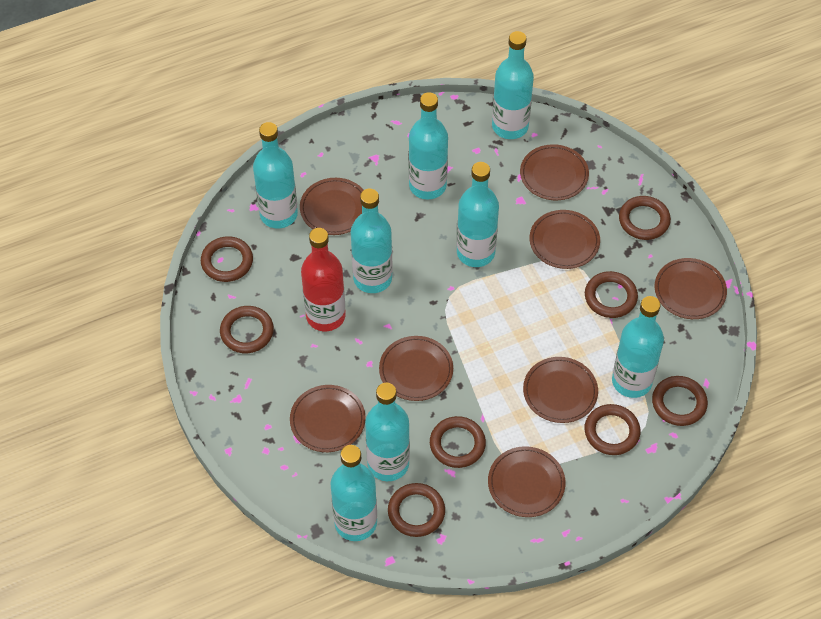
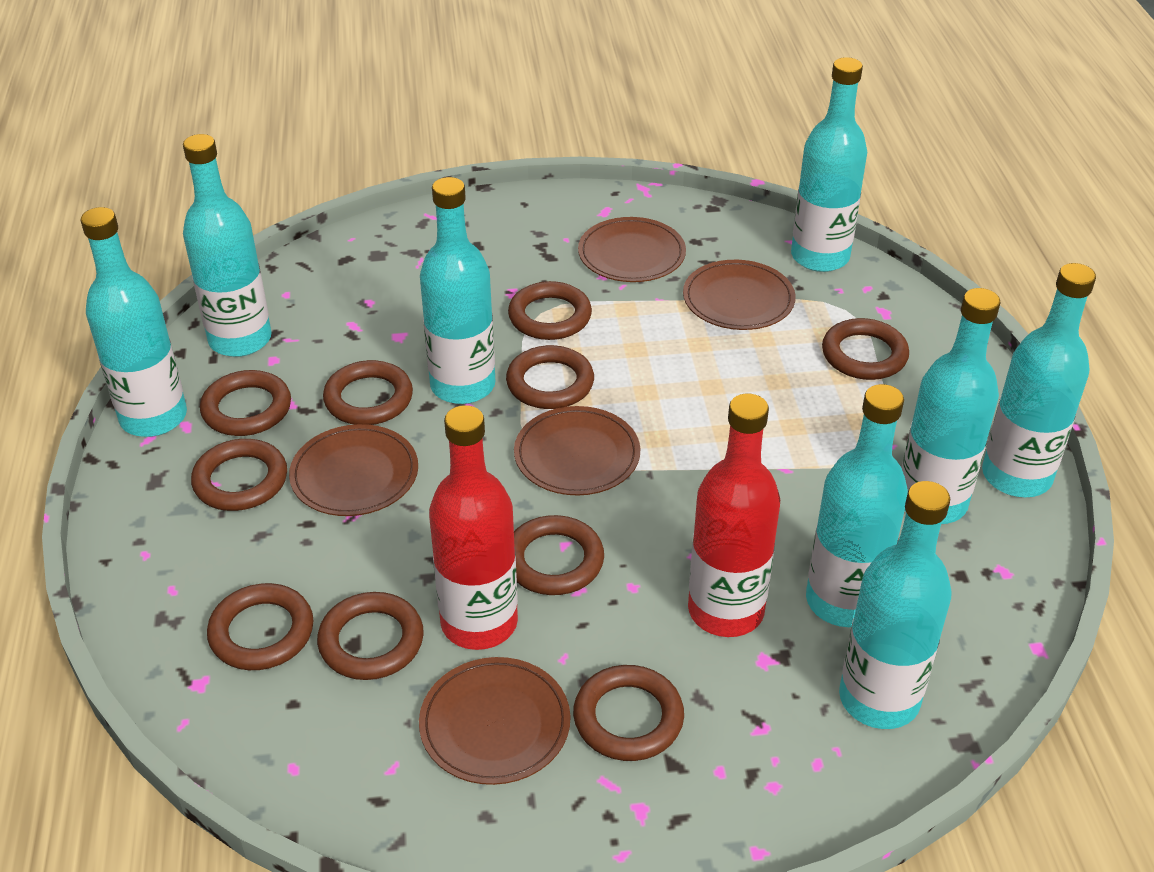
brown plate: [290,385,366,452] [300,178,364,235] [379,336,453,401] [488,446,565,517] [520,144,589,200] [523,357,598,423] [529,210,600,269] [655,258,727,319] = 8 -> [289,424,418,516] [419,657,571,785] [514,406,640,496] [578,217,686,282] [683,260,796,330] = 5
brown ring: [201,236,253,282] [220,306,274,353] [388,483,445,537] [430,416,486,468] [584,404,641,455] [585,271,638,318] [619,196,671,240] [652,376,708,426] = 8 -> [191,439,287,511] [200,370,291,436] [207,583,314,670] [317,592,424,680] [323,360,413,425] [506,345,594,409] [508,281,592,340] [514,515,604,595] [573,665,684,761] [822,318,909,380] = 10
red bottle: [301,228,346,331] = 1 -> [429,405,518,650] [688,393,780,637] = 2

